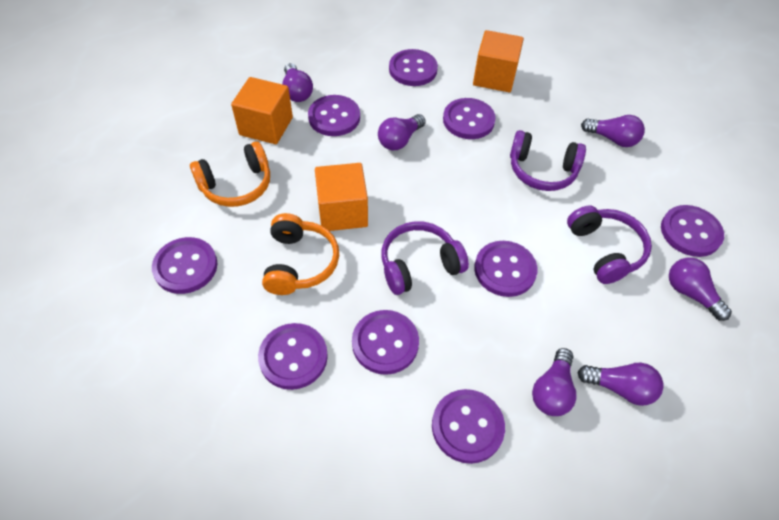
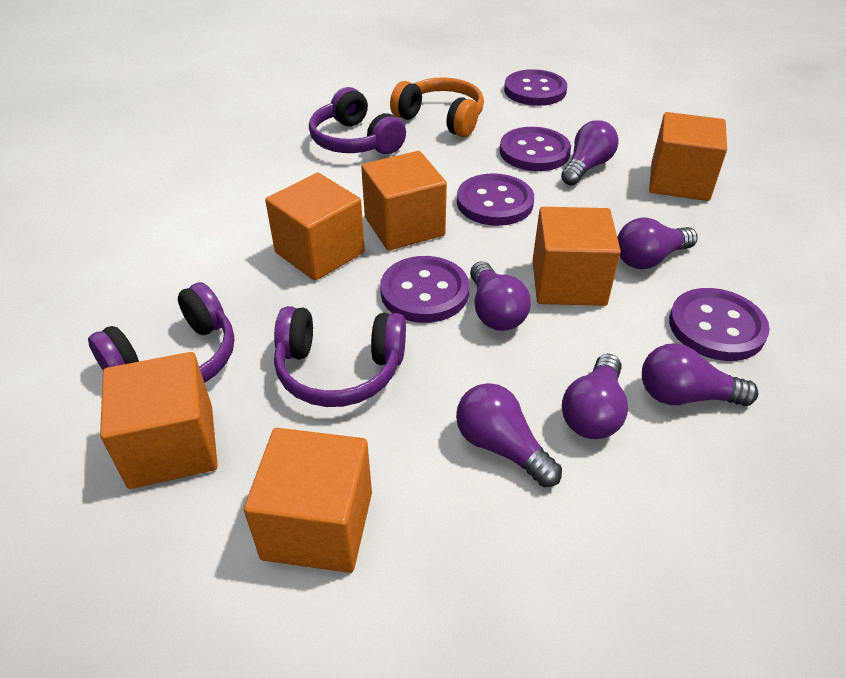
orange cube: [231,77,293,144] [315,163,368,231] [473,30,524,92] = 3 -> [100,352,218,489] [244,428,372,573] [265,173,365,281] [361,151,447,251] [533,207,621,306] [649,112,727,201] = 6
orange headphones: [190,141,270,207] [262,213,339,295] = 2 -> [390,77,484,137] = 1
purple button: [152,237,217,294] [258,323,328,390] [308,95,360,136] [352,310,419,375] [389,49,438,86] [432,389,505,464] [443,98,496,139] [474,241,538,297] [661,205,724,257] = 9 -> [380,256,469,323] [457,173,534,226] [500,127,571,171] [504,69,567,106] [669,288,770,361] = 5

